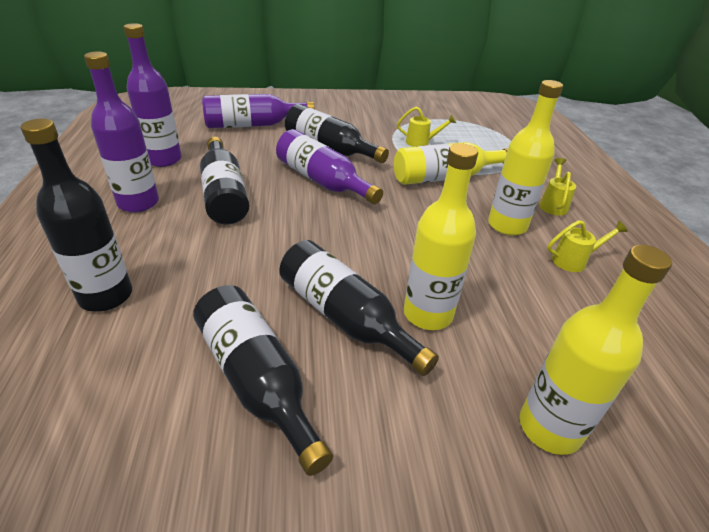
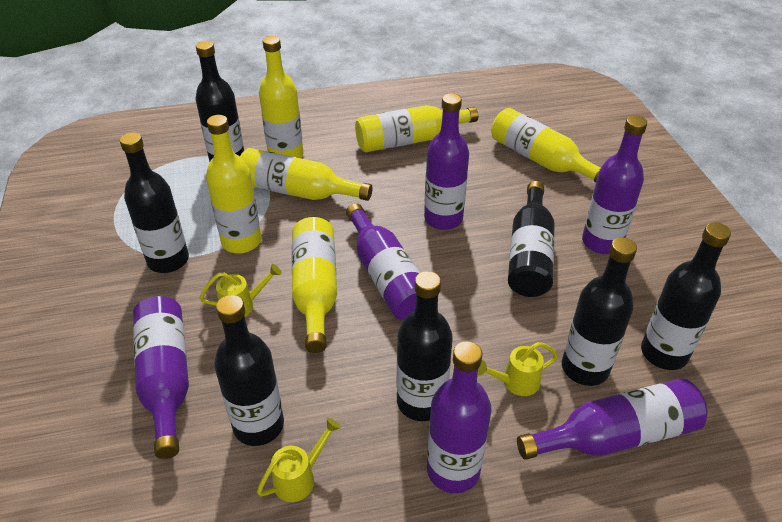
black bottle: [20,119,132,312] [193,285,333,476] [200,137,249,225] [279,240,439,376] [285,104,389,163] = 5 -> [120,132,189,273] [196,41,244,162] [214,295,284,446] [396,271,453,421] [508,181,555,297] [562,237,637,386] [641,222,731,370] = 7
purple bottle: [84,52,159,213] [123,23,182,167] [202,94,315,128] [276,129,383,204] = 4 -> [133,296,189,459] [346,203,420,320] [424,93,469,230] [427,341,492,493] [517,378,708,460] [582,115,647,254] = 6
yellow bottle: [394,142,508,185] [404,143,478,330] [488,80,563,235] [520,245,672,455] = 4 -> [206,115,262,253] [240,148,373,201] [259,36,304,158] [292,217,337,353] [355,105,478,153] [491,108,600,183] = 6

